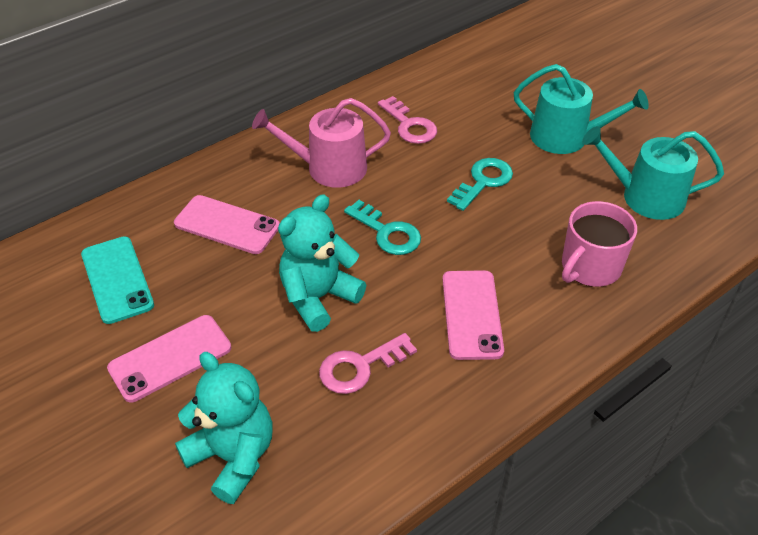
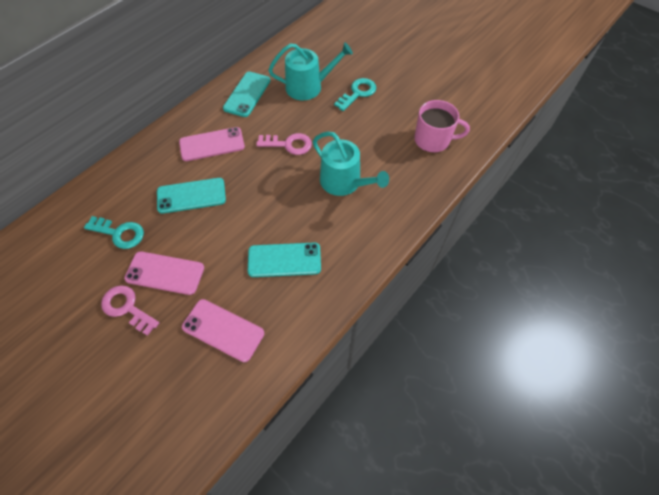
pink watering can: [252,98,391,188] = 1 -> none = 0
turquoise phone: [81,237,154,324] = 1 -> [157,178,226,214] [223,72,270,117] [248,243,321,277] = 3
turquoise teddy bear: [175,352,272,504] [278,194,366,332] = 2 -> none = 0

